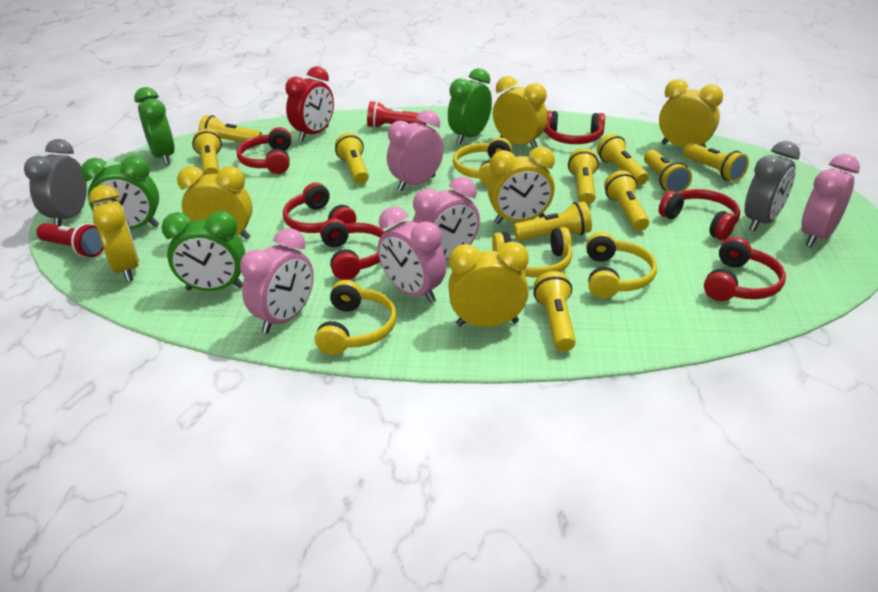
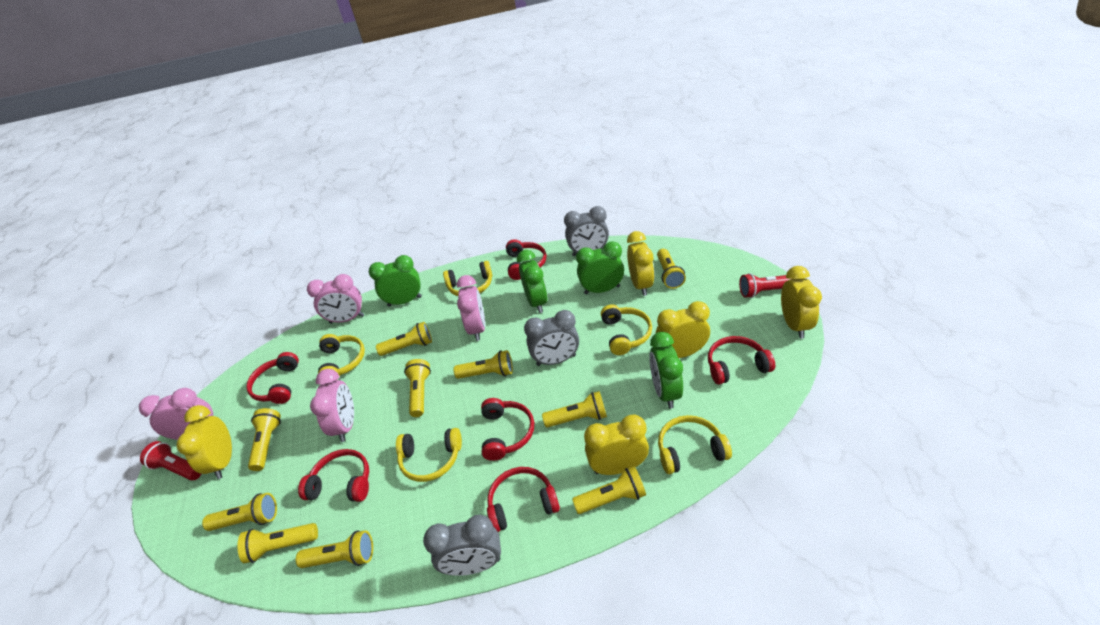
grey clock: [24,139,87,226] [745,141,800,231] = 2 -> [423,515,501,576] [524,310,579,366] [564,206,609,256] = 3
pink clock: [240,228,314,333] [378,207,446,303] [387,110,444,191] [412,177,480,260] [801,154,860,247] = 5 -> [139,388,213,440] [307,274,364,324] [310,369,354,442] [457,275,485,341] = 4
red clock: [285,66,334,141] = 1 -> none = 0
yellow clock: [89,185,139,282] [177,166,253,240] [448,241,529,327] [487,146,555,224] [493,76,547,149] [659,79,723,147] = 6 -> [176,405,232,479] [584,415,649,475] [627,231,654,296] [656,301,710,358] [781,266,822,339] = 5
yellow headphones: [315,280,397,355] [453,137,512,186] [492,227,572,277] [586,232,657,299] = 4 -> [318,334,365,380] [396,428,462,482] [443,261,492,296] [601,304,652,355] [658,415,732,474] = 5

